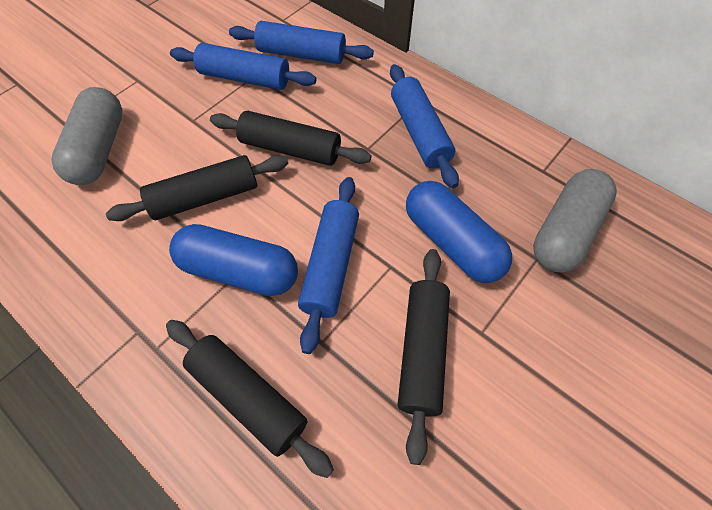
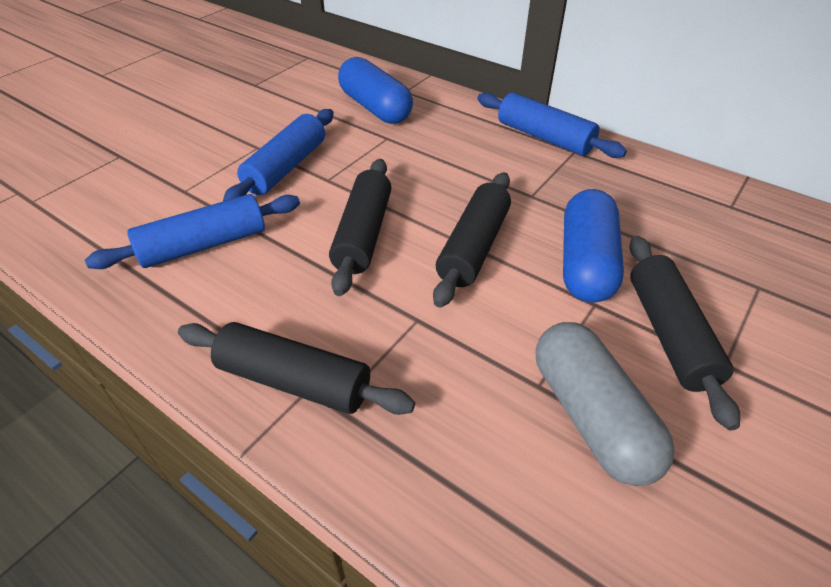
blue rolling pin: [170,43,316,90] [229,21,374,64] [298,177,359,354] [390,64,459,188] = 4 -> [85,194,300,269] [223,109,334,201] [477,92,627,158] = 3
grey capsule: [52,87,122,185] [533,169,616,272] = 2 -> [536,322,675,486] = 1

